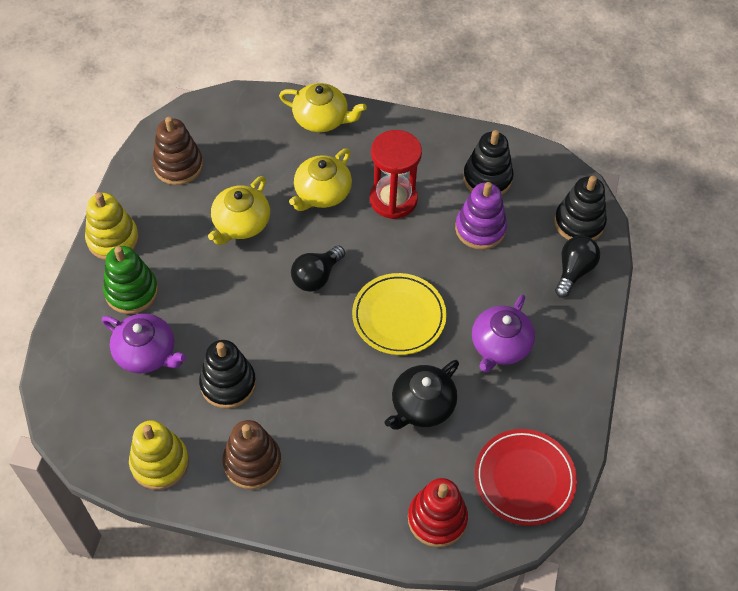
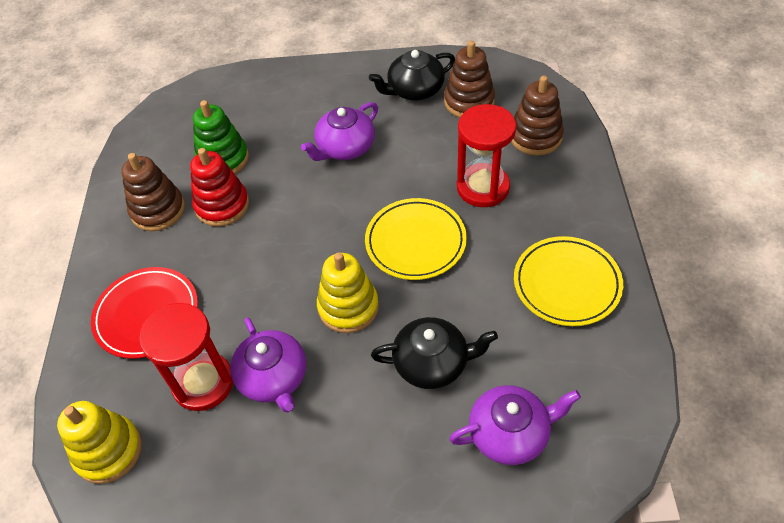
black light bulb: [291,245,345,292] [555,235,600,298] = 2 -> none = 0
black stacking toy: [199,340,256,409] [463,130,514,195] [554,176,607,240] = 3 -> none = 0
black teapot: [385,360,459,430] = 1 -> [369,50,455,101] [371,317,498,389] = 2
brown stacking toy: [152,117,203,185] [222,420,282,489] = 2 -> [121,153,185,231] [444,41,495,117] [511,76,564,155] = 3
purple stacking toy: [455,182,507,250] = 1 -> none = 0
purple teapot: [102,314,186,373] [472,295,535,373] = 2 -> [230,317,307,412] [301,102,378,161] [449,385,581,465] = 3
red hourglass: [370,130,422,219] = 1 -> [139,303,233,411] [457,104,516,207] = 2
yellow plate: [352,273,447,355] = 1 -> [365,198,467,280] [514,236,623,326] = 2
yellow teapot: [208,176,270,245] [279,83,367,132] [289,148,352,211] = 3 -> none = 0

